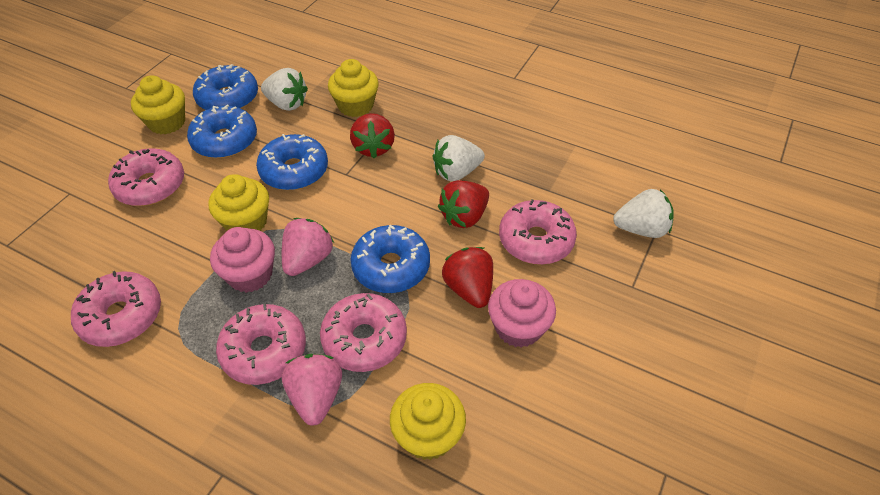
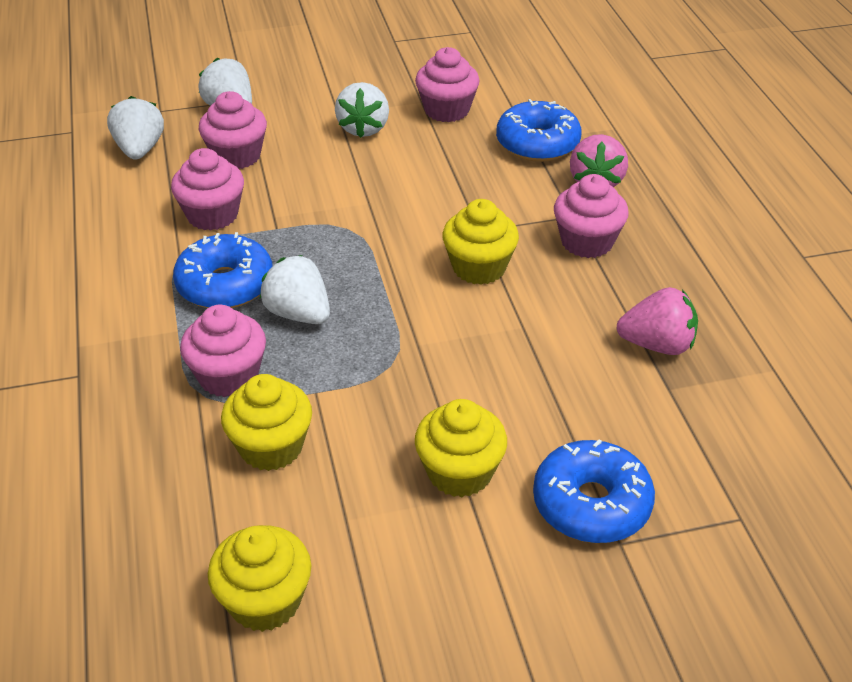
blue donut: [187,104,257,158] [193,64,258,110] [256,134,328,190] [350,225,430,293] = 4 -> [173,232,273,308] [496,99,582,162] [533,439,655,543] = 3
pink cupcake: [210,227,275,293] [488,279,556,348] = 2 -> [171,148,244,231] [180,305,266,397] [199,91,267,169] [415,47,480,122] [554,174,629,258] = 5
pink donut: [71,271,161,347] [108,148,184,206] [216,303,306,385] [320,293,407,372] [499,199,577,265] = 5 -> none = 0
red strawberry: [350,113,395,158] [438,180,489,228] [442,247,493,308] = 3 -> none = 0
white strawberry: [261,68,308,111] [432,135,485,181] [613,189,674,238] = 3 -> [107,96,164,160] [199,57,252,106] [260,255,330,324] [335,82,389,138] = 4

